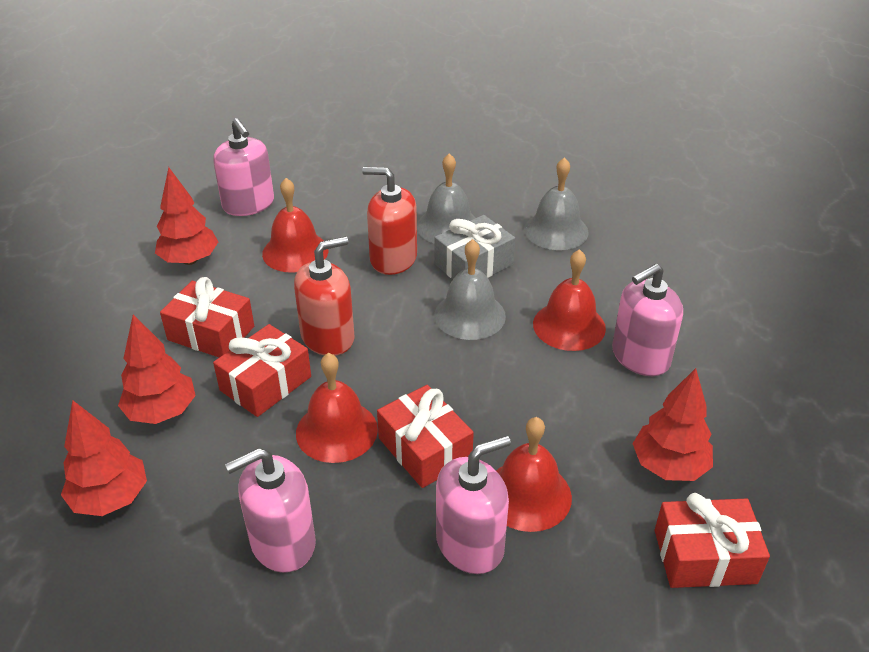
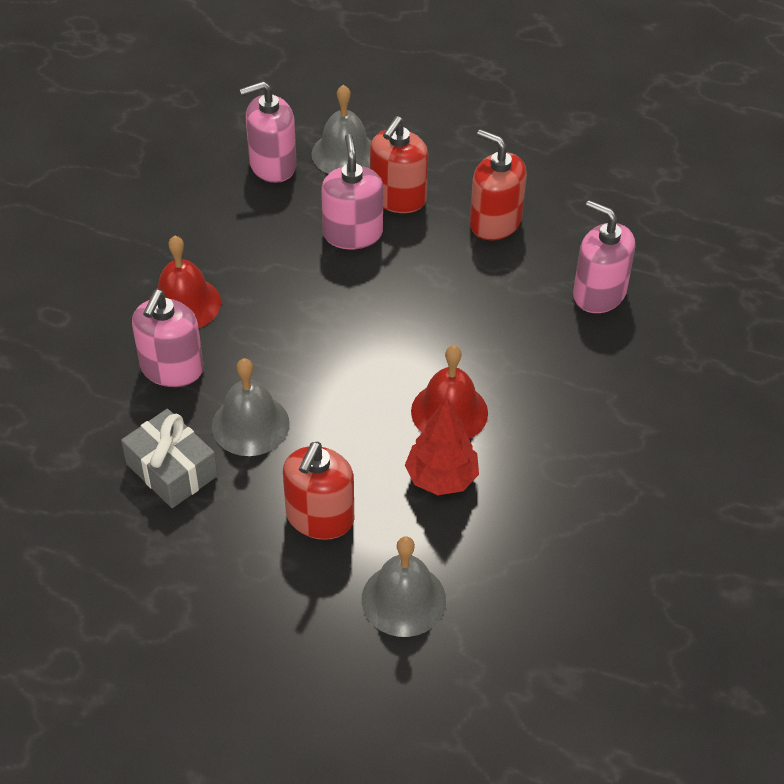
red bell: [262,178,328,273] [296,353,378,463] [496,417,572,532] [533,249,606,351] = 4 -> [149,236,221,328] [411,346,488,439] = 2
red gift: [160,277,254,358] [213,324,311,417] [377,385,474,488] [655,493,770,588] = 4 -> none = 0
red soap dispenser: [294,236,355,356] [362,167,417,275] = 2 -> [283,442,354,540] [370,116,429,213] [470,129,527,240] = 3
red tree: [61,401,147,516] [118,314,196,424] [155,167,218,265] [632,368,713,481] = 4 -> [405,397,479,495] = 1

